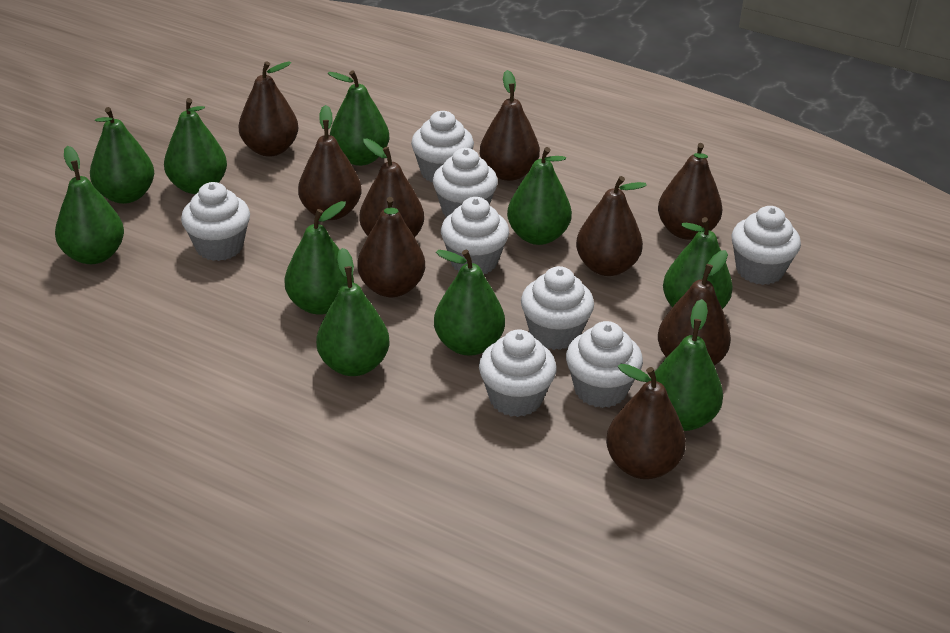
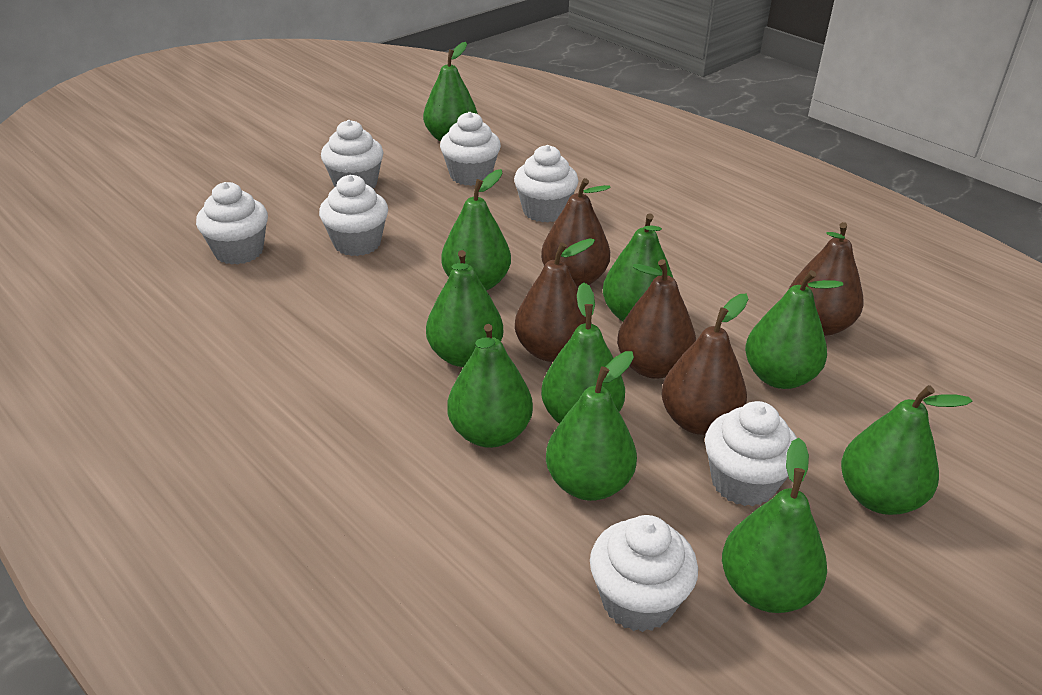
brown pear: [238,61,298,157] [298,105,362,220] [357,197,425,297] [359,139,424,237] [480,70,540,181] [576,176,647,276] [606,364,686,479] [658,143,723,240] [658,250,731,366] = 9 -> [515,238,595,362] [541,178,611,288] [617,259,696,379] [661,294,748,435] [788,222,864,336] = 5
white cupcake: [181,182,250,261] [411,111,474,182] [433,148,498,217] [441,197,509,274] [479,329,556,417] [521,266,594,350] [566,321,643,408] [731,206,801,285] = 8 -> [196,182,268,265] [319,175,388,256] [321,120,384,188] [440,112,501,186] [514,145,578,223] [590,515,698,632] [705,401,797,506] = 7

